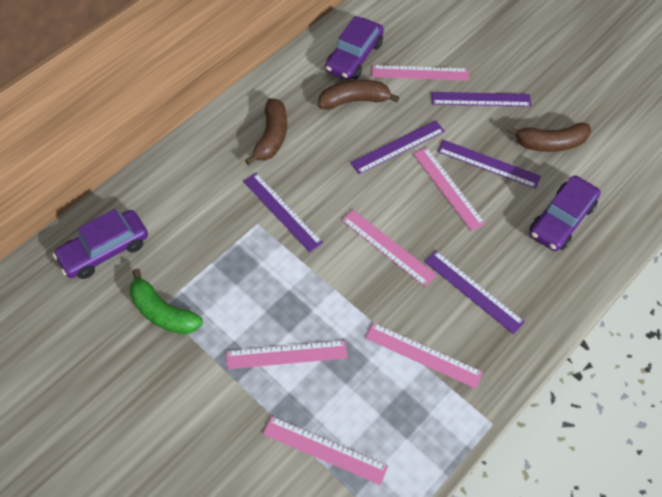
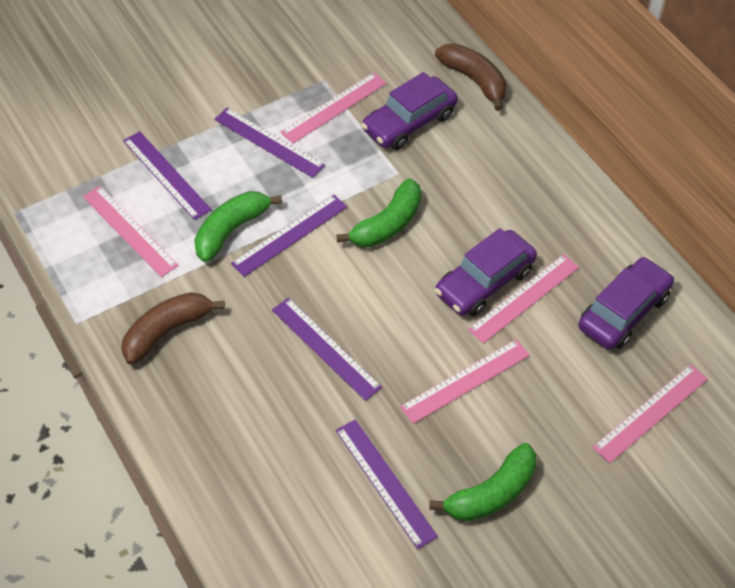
brown banana: [245,98,287,165] [318,80,400,110] [507,122,591,152] = 3 -> [121,292,225,364] [435,43,506,111] = 2
green banana: [129,268,203,334] = 1 -> [194,191,282,262] [336,178,421,247] [430,443,537,522] = 3
pink ruler: [227,340,348,369] [263,416,388,485] [342,210,437,287] [365,323,483,389] [372,65,469,81] [413,147,486,231] = 6 -> [83,186,179,277] [281,73,387,144] [400,339,530,424] [468,254,579,344] [592,364,708,463] = 5

